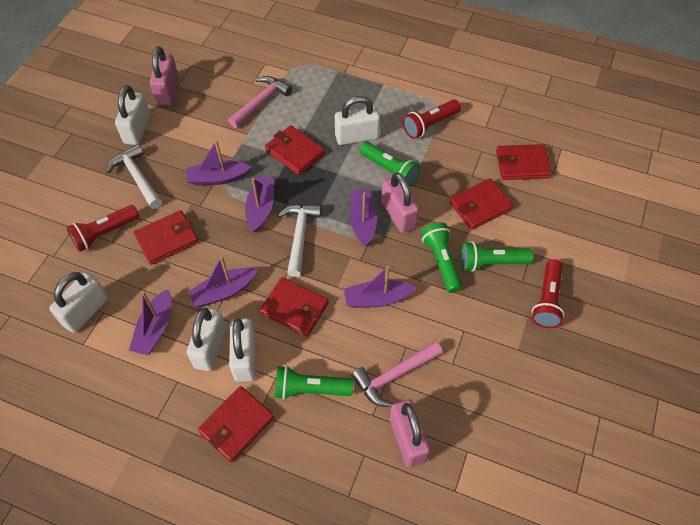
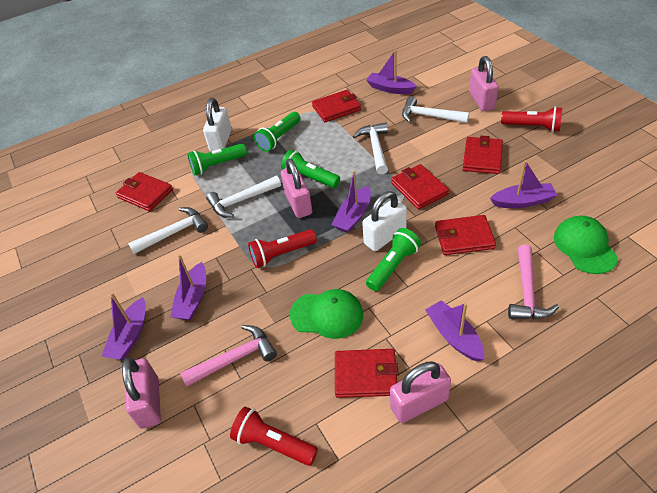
green cap: none = 0 -> [290,289,363,339] [554,216,618,274] = 2
pink padlock: [150,46,179,105] [381,172,419,233] [390,399,430,468] = 3 -> [122,357,161,428] [281,158,312,218] [390,361,451,423] [469,56,499,111] = 4
white hammer: [107,144,162,209] [277,204,321,277] = 2 -> [128,207,208,254] [206,176,281,218] [353,122,388,175] [402,96,469,123] = 4
white padlock: [49,272,108,333] [115,85,151,145] [187,308,226,371] [229,318,256,382] [335,96,380,145] = 5 -> [203,98,232,152] [362,191,407,251] = 2

